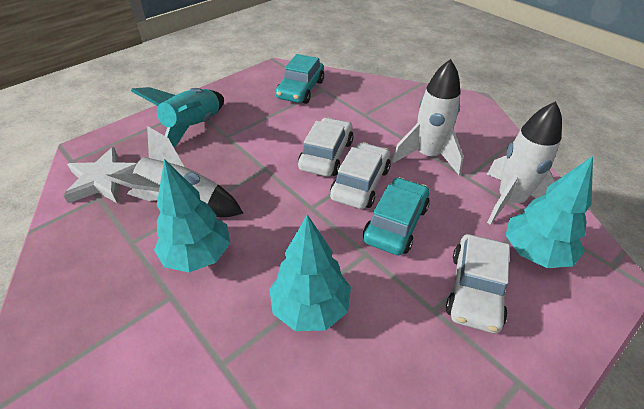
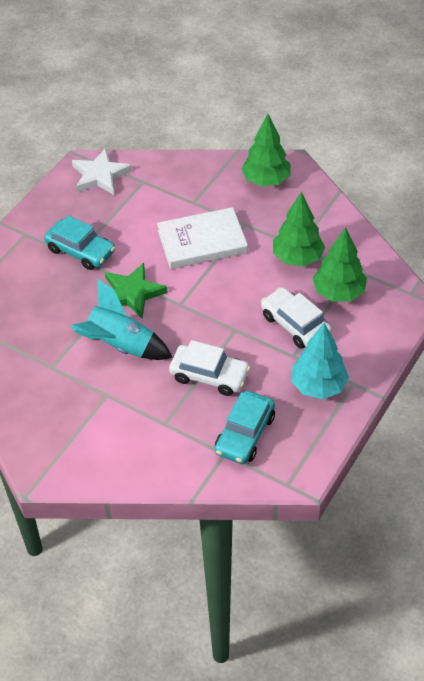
green star: none = 0 -> [105,263,168,318] = 1
green tree: none = 0 -> [241,114,290,186] [273,192,325,267] [313,227,367,302] = 3
turquoise tree: [154,159,230,273] [269,214,351,331] [506,156,593,268] = 3 -> [291,323,349,399] = 1
white book: none = 0 -> [157,207,248,269] = 1
white car: [298,117,353,177] [330,142,391,209] [446,234,509,333] = 3 -> [169,340,251,396] [261,287,331,349] = 2
white rocket: [104,126,243,217] [392,59,464,175] [487,101,562,225] = 3 -> none = 0

